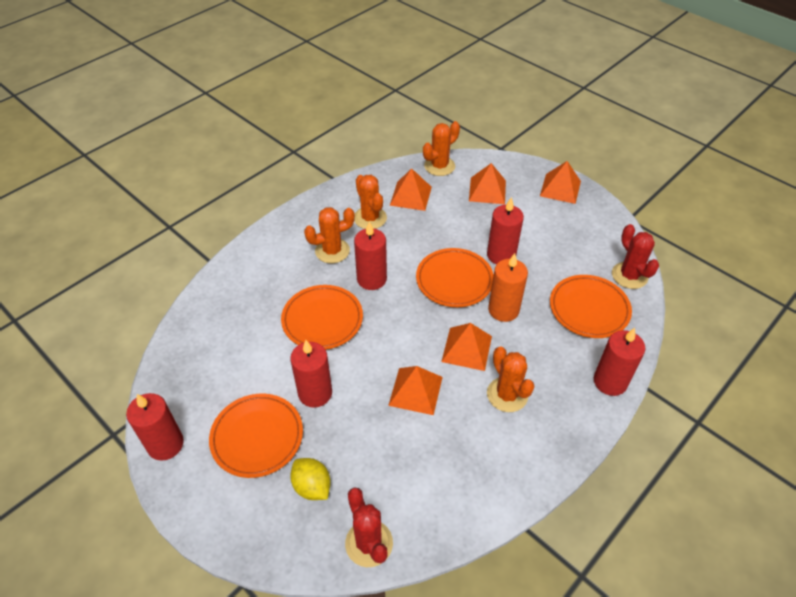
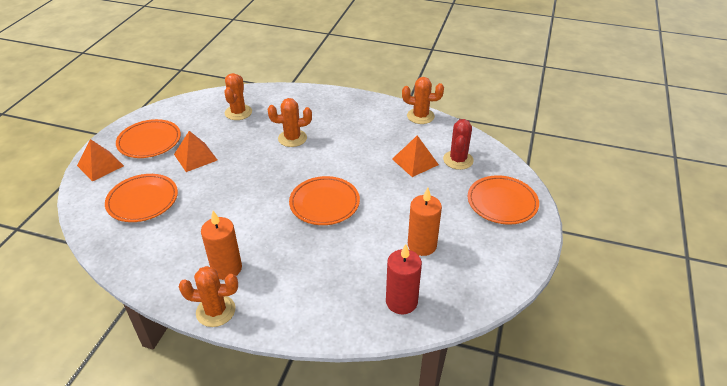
orange candle: [488,253,528,322] = 1 -> [201,211,242,280] [408,188,442,256] = 2
orange pyramid: [388,366,443,415] [390,168,432,211] [441,323,492,371] [469,163,506,204] [540,161,581,204] = 5 -> [77,139,124,182] [174,131,217,172] [392,135,439,177] = 3
red cactus: [345,487,393,567] [612,224,659,289] = 2 -> [443,119,474,170] = 1
red candle: [126,393,184,461] [290,340,332,408] [354,222,387,290] [487,197,524,264] [594,328,645,396] = 5 -> [386,244,422,315] = 1
yellow lemon: [290,458,331,500] = 1 -> none = 0

